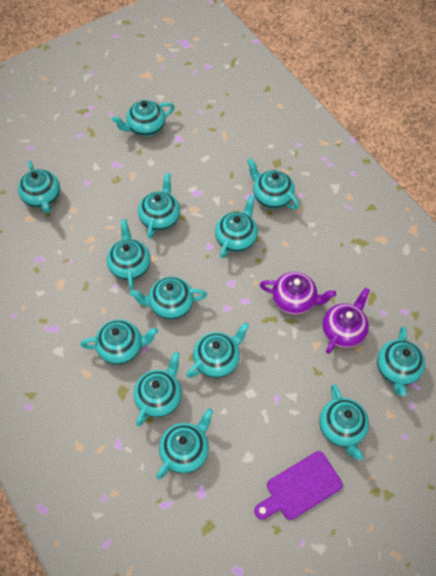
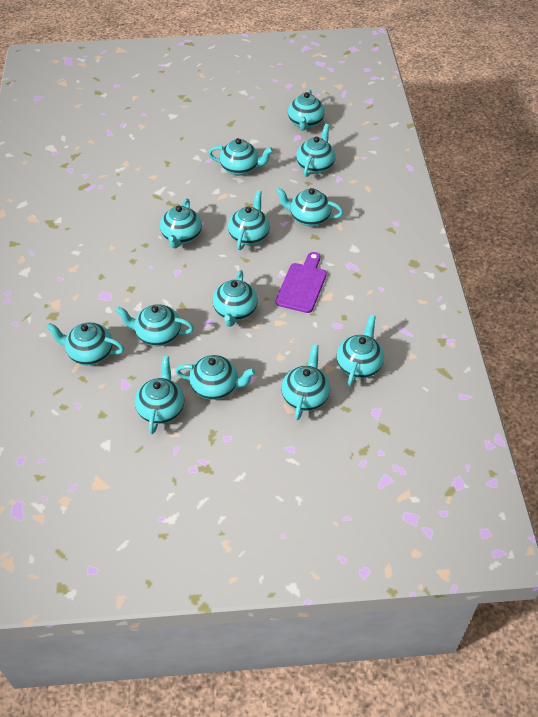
purple teapot: [260,272,336,315] [322,288,370,354] = 2 -> none = 0

